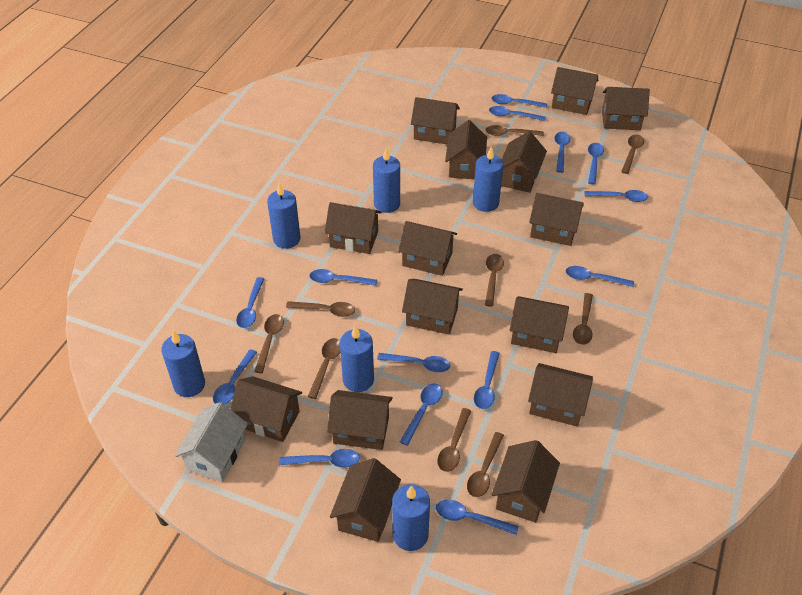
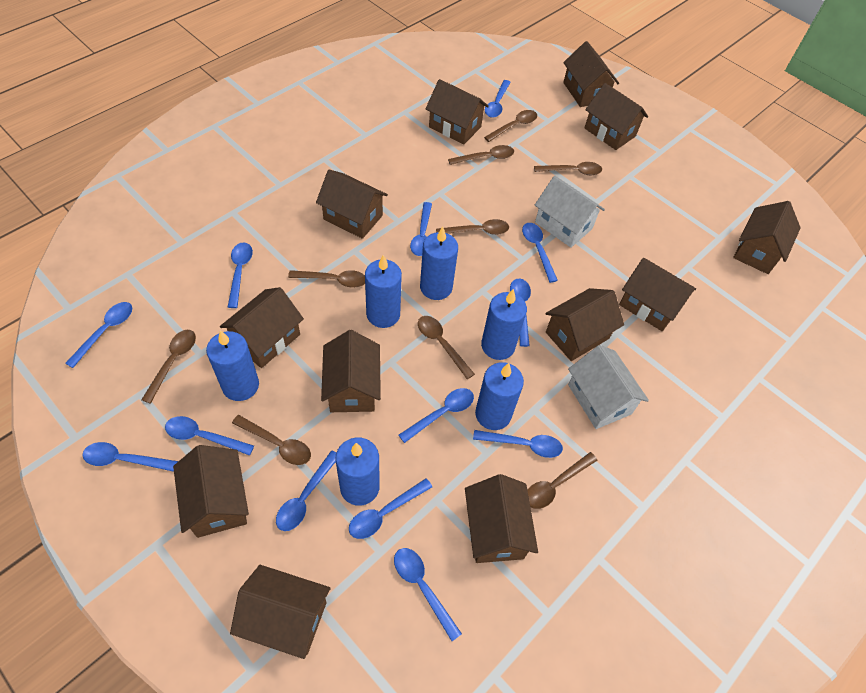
blue spoon: [213,349,257,404] [236,277,264,328] [279,449,360,468] [310,269,377,286] [377,353,450,372] [400,383,443,446] [436,499,519,535] [474,351,500,409] [489,106,546,121] [492,94,548,108] [555,132,570,173] [566,266,634,287] [585,190,648,202] [588,143,604,184] = 14 -> [65,302,132,368] [82,442,178,472] [165,416,254,456] [228,243,253,308] [276,451,336,531] [349,478,432,539] [394,548,462,641] [399,388,474,443] [410,202,432,256] [473,430,563,458] [485,80,511,118] [510,278,531,347] [522,223,558,283] = 13
brown house: [231,376,302,442] [325,202,382,254] [327,390,393,450] [330,458,401,542] [398,221,457,276] [402,279,463,335] [411,97,460,144] [445,120,487,179] [491,440,560,523] [501,131,547,193] [510,296,569,353] [528,363,593,426] [529,193,584,246] [551,67,598,115] [602,87,650,130] = 15 -> [173,445,249,538] [220,287,304,368] [230,565,330,659] [316,170,388,239] [321,330,381,412] [426,79,489,145] [465,474,538,563] [545,288,624,361] [563,41,619,107] [585,83,648,150] [619,258,696,331] [733,201,801,274] = 12
white house: [175,402,248,482] = 1 -> [535,176,605,248] [568,345,649,429] = 2

